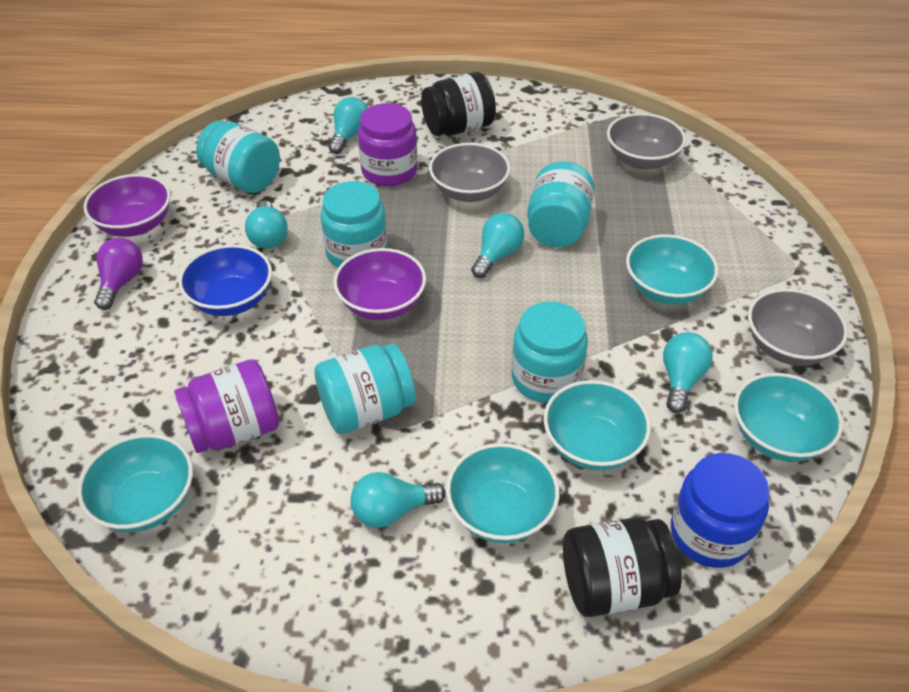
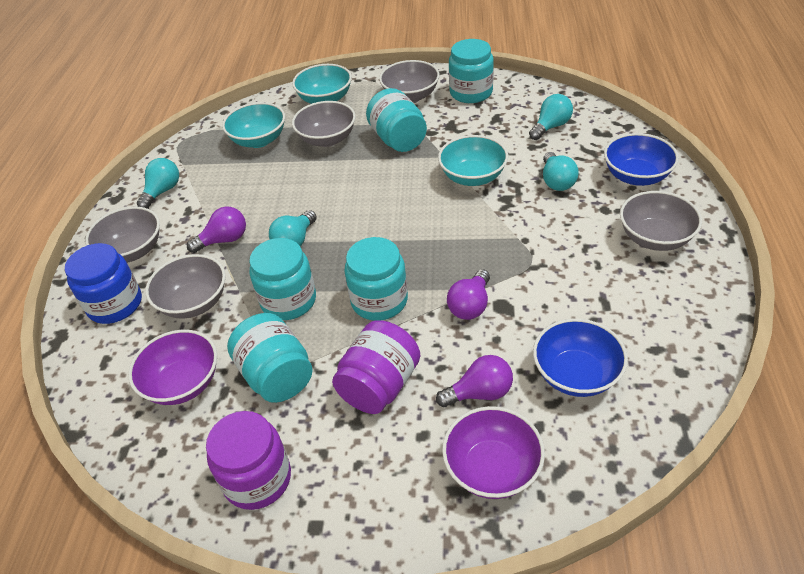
black jar: [421,72,496,136] [563,517,682,617] = 2 -> none = 0
blue bowl: [178,244,272,316] = 1 -> [533,319,628,397] [604,133,679,186] = 2
grey bowl: [429,143,510,202] [607,113,686,170] [748,289,848,366] = 3 -> [85,207,160,263] [145,254,226,319] [292,101,356,147] [379,60,440,103] [620,191,702,251] = 5
purple light bulb: [94,238,143,310] = 1 -> [187,207,246,253] [436,355,513,407] [447,269,490,320] = 3
turquoise bowl: [77,434,193,532] [446,443,560,543] [543,380,651,470] [626,234,718,305] [734,373,843,462] = 5 -> [222,102,285,148] [292,64,352,104] [438,135,508,186] = 3
turquoise light bulb: [245,201,288,249] [329,97,368,154] [350,472,446,528] [471,213,524,278] [663,332,713,413] = 5 -> [137,158,179,209] [269,210,317,247] [529,94,573,140] [543,152,579,191] = 4

